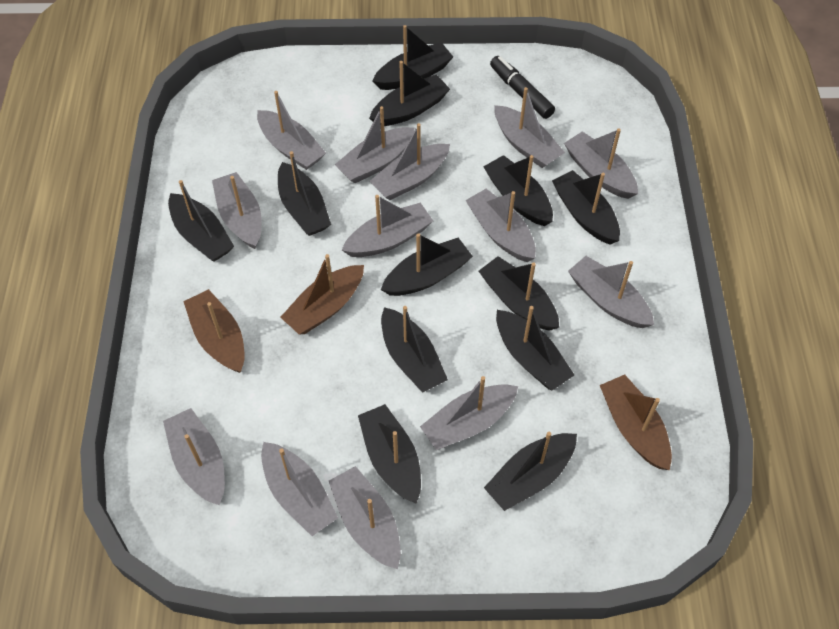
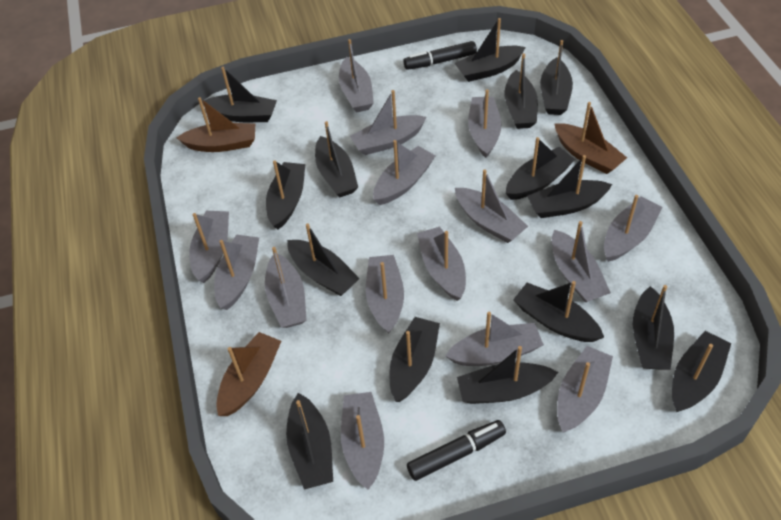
black boat: [168,180,234,262] [278,151,331,236] [358,404,421,504] [369,61,450,126] [372,25,453,90] [381,233,473,296] [381,306,448,393] [479,256,559,331] [483,155,553,226] [484,432,577,511] [496,306,574,391] [552,170,620,245] = 12 -> [202,67,277,122] [266,161,306,229] [286,393,333,490] [287,224,360,296] [315,121,358,198] [390,317,440,402] [455,18,526,82] [457,346,558,404] [505,53,538,129] [506,137,575,200] [513,281,604,342] [527,155,612,218] [540,40,573,115] [633,285,674,370] [672,331,731,412] = 15
black marker: [490,56,555,119] = 1 -> [403,41,477,70] [407,420,506,481] = 2
grey boat: [163,408,225,505] [212,172,262,249] [257,91,326,170] [261,442,338,536] [329,466,401,569] [335,106,414,183] [342,195,433,257] [370,123,450,200] [420,376,518,450] [465,189,536,262] [494,87,565,168] [564,129,638,199] [568,256,654,328] = 13 -> [189,211,229,283] [214,235,259,310] [265,247,307,328] [339,39,374,113] [341,392,384,490] [350,90,427,155] [366,255,404,333] [373,140,436,205] [417,227,466,301] [445,312,544,366] [455,169,528,243] [468,89,501,158] [552,221,611,302] [557,346,613,432] [604,195,663,262] = 15

